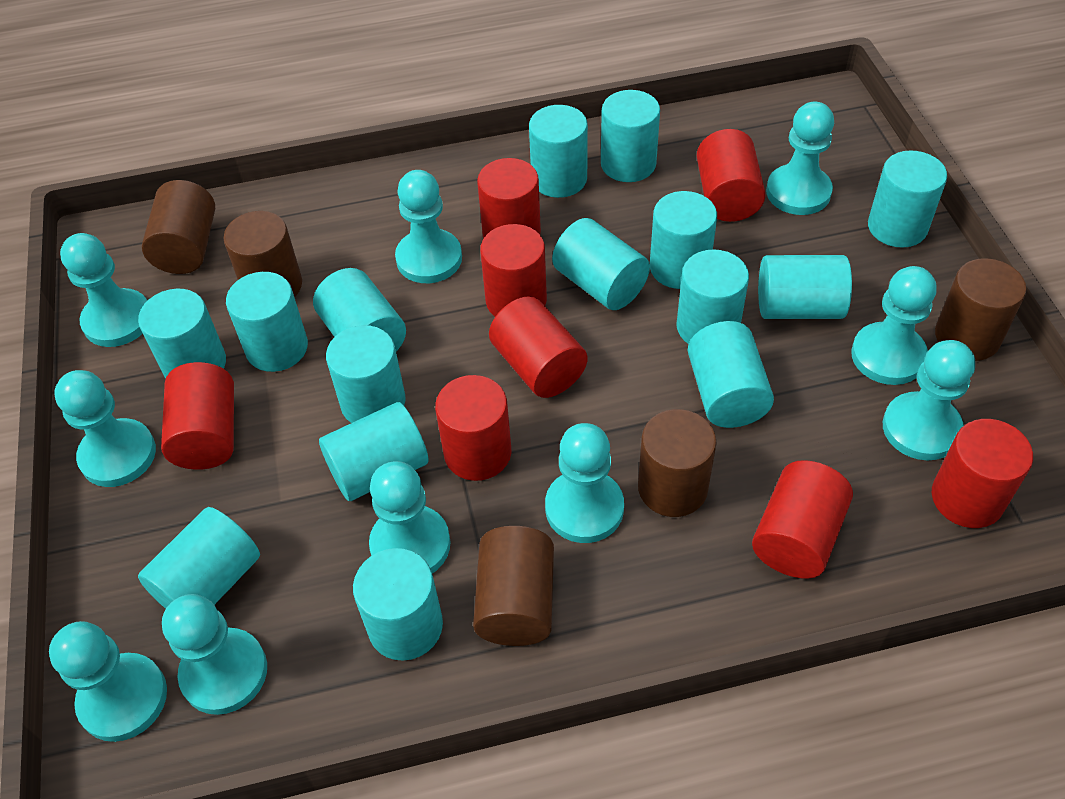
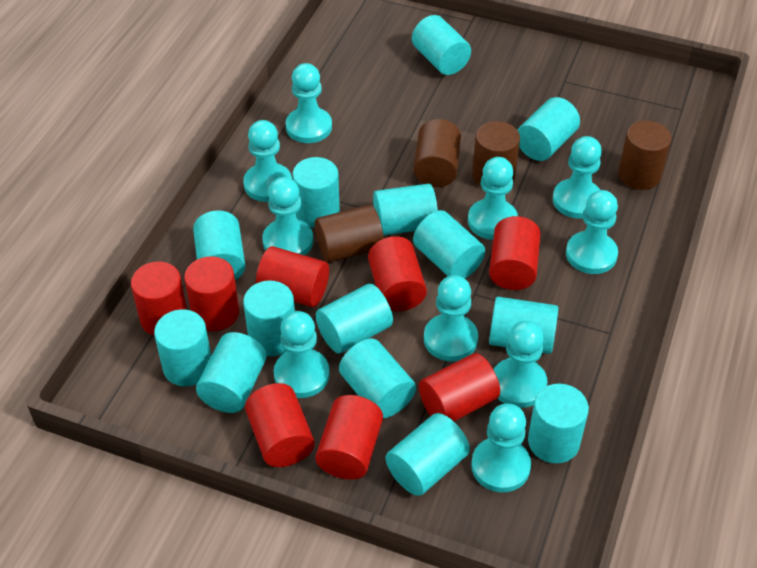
brown cylinder: [142,180,215,274] [224,211,302,297] [473,526,554,646] [638,409,717,517] [935,258,1026,361] = 5 -> [315,205,384,263] [413,119,461,187] [472,121,520,187] [618,121,672,190] = 4
turquoise cylinder: [138,289,226,378] [138,507,260,609] [226,272,308,372] [313,268,406,352] [319,402,429,501] [326,325,406,423] [353,548,443,661] [529,105,588,198] [552,218,650,310] [601,90,660,182] [650,191,717,289] [676,249,749,344] [688,321,774,428] [758,255,852,319] [868,150,947,248] = 15 -> [154,309,211,387] [193,211,245,280] [196,332,267,413] [243,280,295,356] [293,157,340,228] [316,284,393,354] [339,339,416,418] [373,184,438,236] [385,413,470,496] [412,15,471,75] [413,210,485,279] [489,297,558,354] [518,97,580,161] [528,384,589,464] = 14

